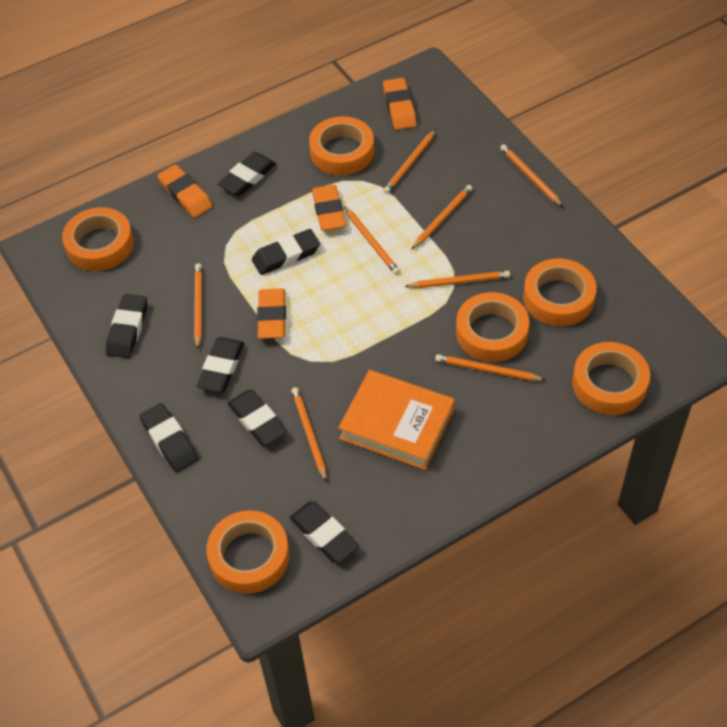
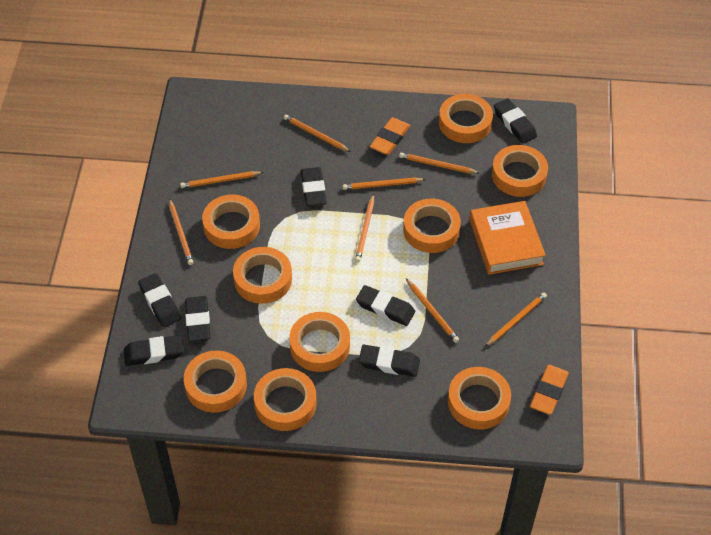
orange eraser: [157,165,213,218] [257,288,286,339] [312,185,346,231] [383,78,417,130] = 4 -> [370,117,410,155] [530,365,569,415] = 2
orange tape: [62,207,134,271] [206,510,289,594] [309,116,374,175] [456,292,530,362] [523,258,597,326] [572,342,650,415] = 6 -> [184,350,247,413] [202,195,260,249] [233,247,292,304] [254,368,317,431] [289,312,350,372] [403,199,461,253] [439,94,493,143] [448,367,511,429] [492,145,548,197] = 9

